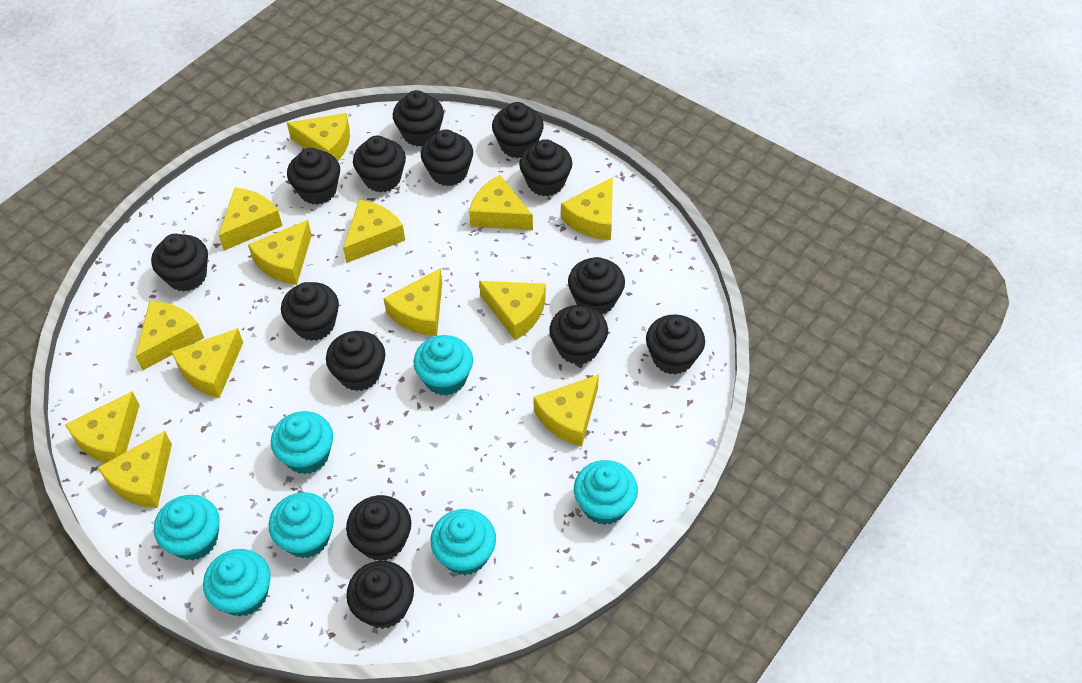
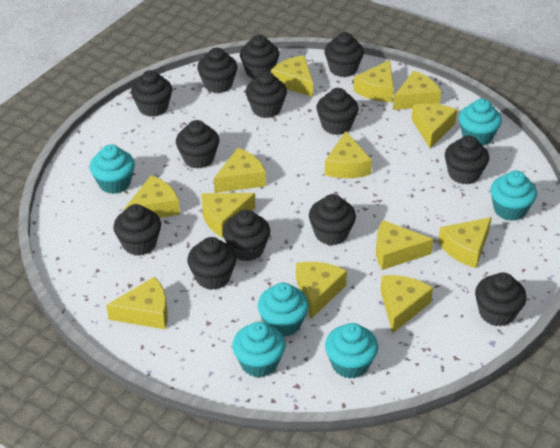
black cupcake: [151,234,208,292] [281,282,339,341] [287,148,340,205] [326,331,385,391] [346,495,411,561] [346,561,414,629] [353,136,406,193] [393,90,444,147] [421,129,473,186] [492,102,544,158] [519,139,572,196] [549,305,608,365] [568,257,625,315] [646,314,705,375] = 14 -> [114,204,161,256] [131,70,172,117] [176,120,219,169] [187,237,237,290] [197,48,238,93] [223,210,270,261] [240,35,279,79] [246,71,287,118] [309,194,356,245] [316,88,359,135] [324,32,364,77] [445,135,489,185] [475,272,527,327] = 13
turquoise cupcake: [154,495,220,561] [203,549,271,617] [269,492,334,558] [271,411,333,474] [413,335,473,396] [430,509,496,575] [574,460,638,525] = 7 -> [90,144,135,194] [232,322,285,377] [258,283,309,337] [325,323,378,379] [459,99,502,146] [490,170,537,221] = 6

